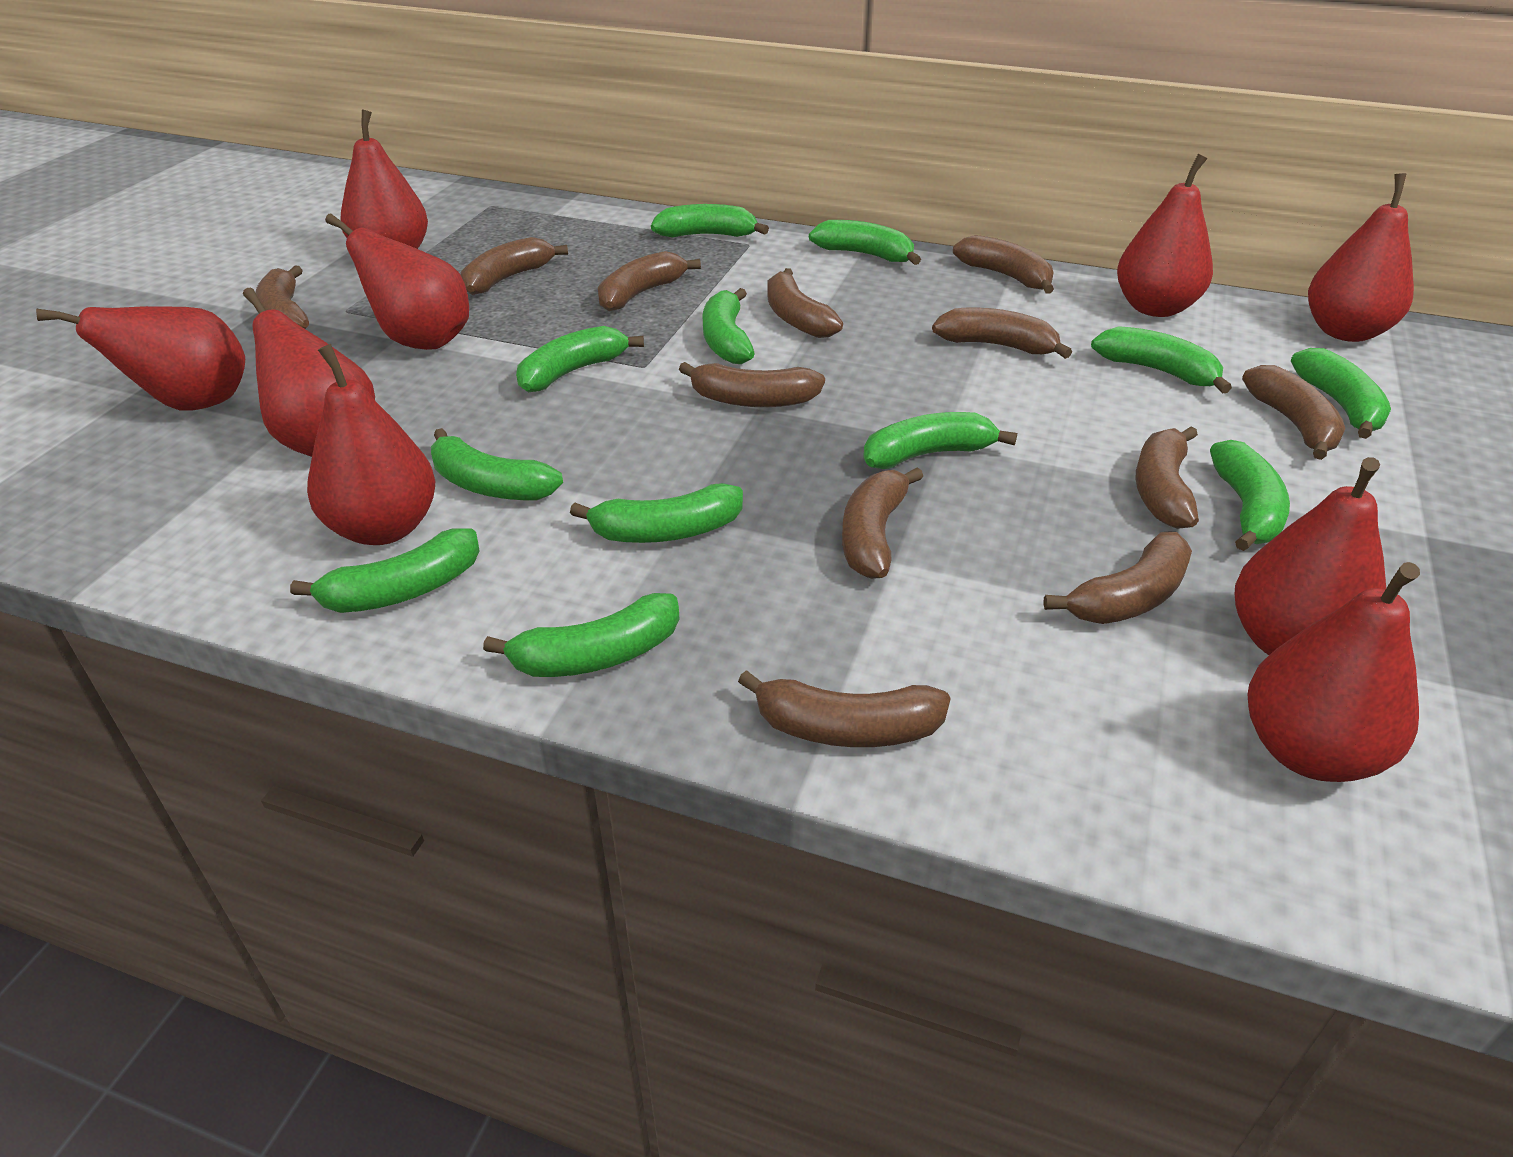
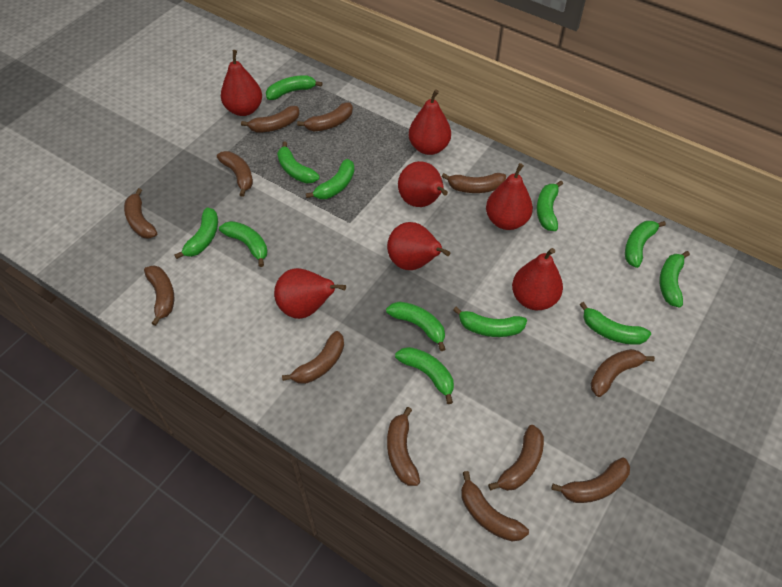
red pear: [36,306,245,411] [243,288,375,457] [307,344,435,545] [325,213,469,350] [340,109,428,249] [1117,154,1213,317] [1235,457,1386,655] [1247,562,1420,782] [1308,173,1414,342] = 9 -> [221,50,262,116] [274,268,346,319] [387,222,450,270] [398,161,448,207] [409,89,451,155] [486,163,533,230] [512,248,563,310] = 7

